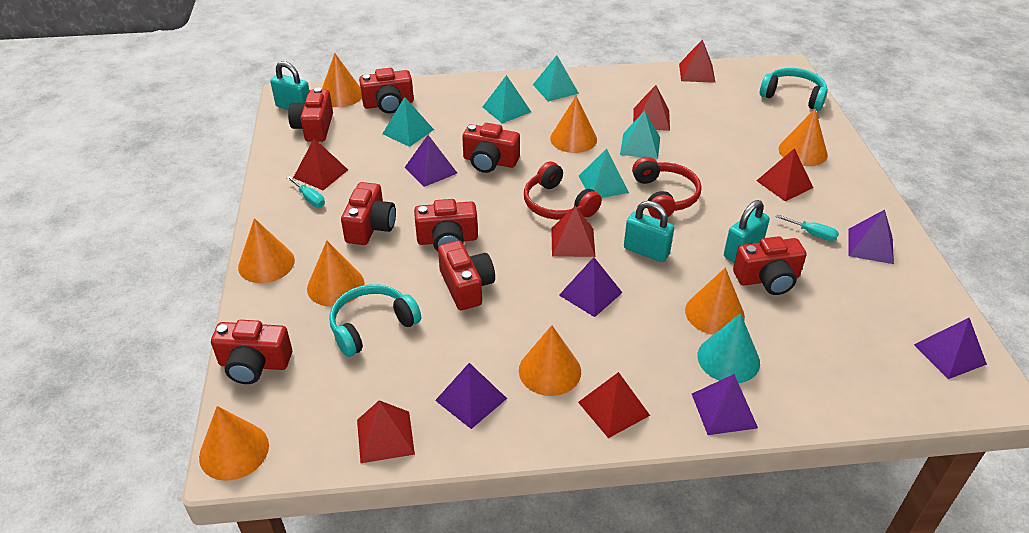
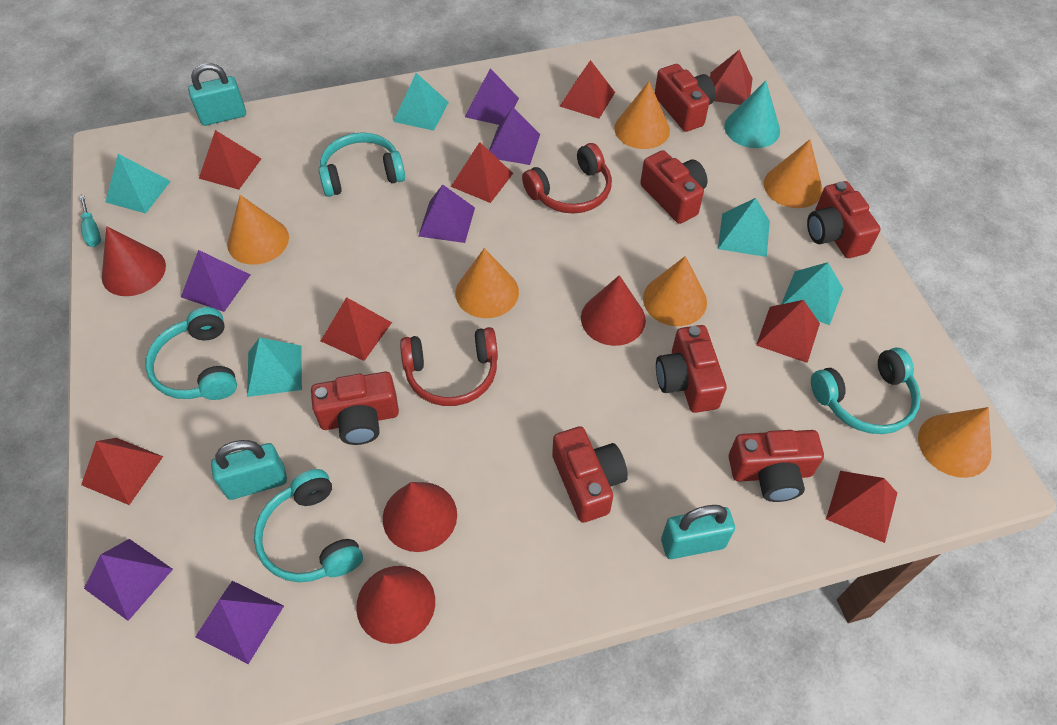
orange cone: [199,406,269,481] [238,218,295,283] [307,241,365,307] [322,53,362,107] [519,325,581,396] [550,96,597,153] [685,268,745,335] [778,109,828,166] = 8 -> [227,195,289,265] [456,248,519,318] [614,82,670,149] [643,256,707,326] [764,139,823,208] [918,407,991,478] = 6
red camera: [211,320,292,384] [288,87,333,142] [341,182,396,245] [359,68,414,113] [414,199,478,251] [438,240,495,310] [462,123,520,173] [733,236,807,295] = 8 -> [311,372,399,445] [552,426,628,523] [640,150,708,224] [655,64,716,132] [656,325,727,413] [728,430,824,502] [807,181,881,258] = 7
red cone: none = 0 -> [102,226,166,296] [356,566,435,644] [383,482,457,552] [581,275,646,346] = 4
red pyramid: [293,138,348,190] [357,400,415,463] [551,206,595,257] [578,372,650,438] [633,85,670,131] [679,39,716,83] [757,148,813,201] = 7 -> [81,438,163,505] [199,130,261,190] [321,297,392,361] [451,142,513,203] [560,60,615,119] [710,50,753,105] [756,300,820,363] [826,471,897,543] = 8
turquoise headphones: [329,284,421,357] [760,68,828,111] = 2 -> [145,307,237,400] [254,469,363,582] [319,132,405,197] [811,347,921,434] = 4
turquoise screwdriver: [287,176,325,207] [776,214,839,241] = 2 -> [79,195,101,247] = 1

